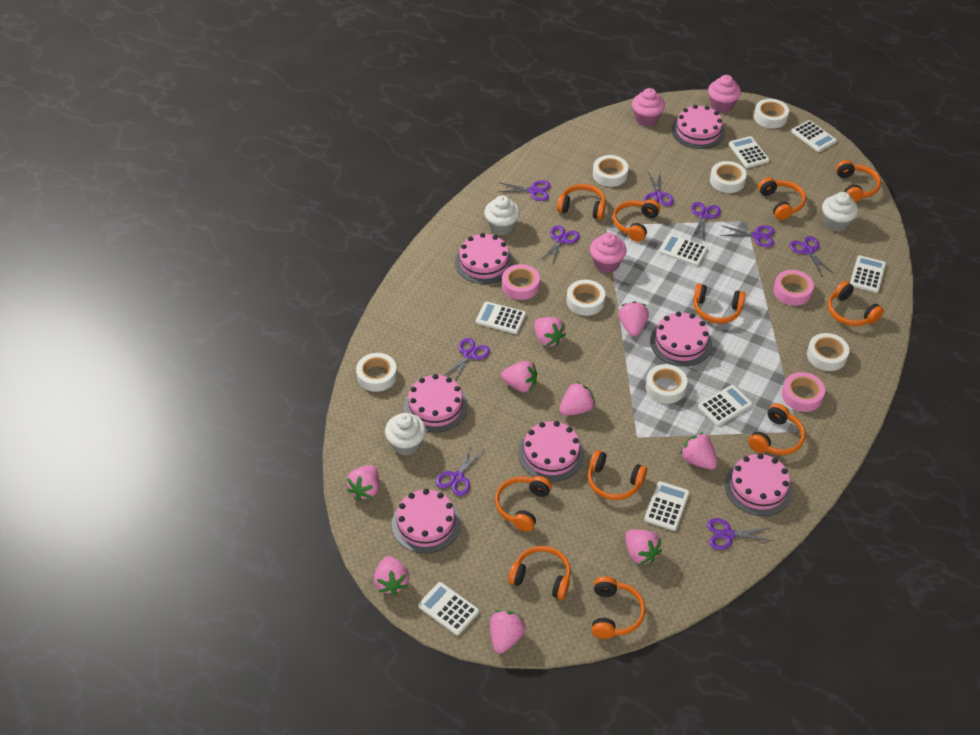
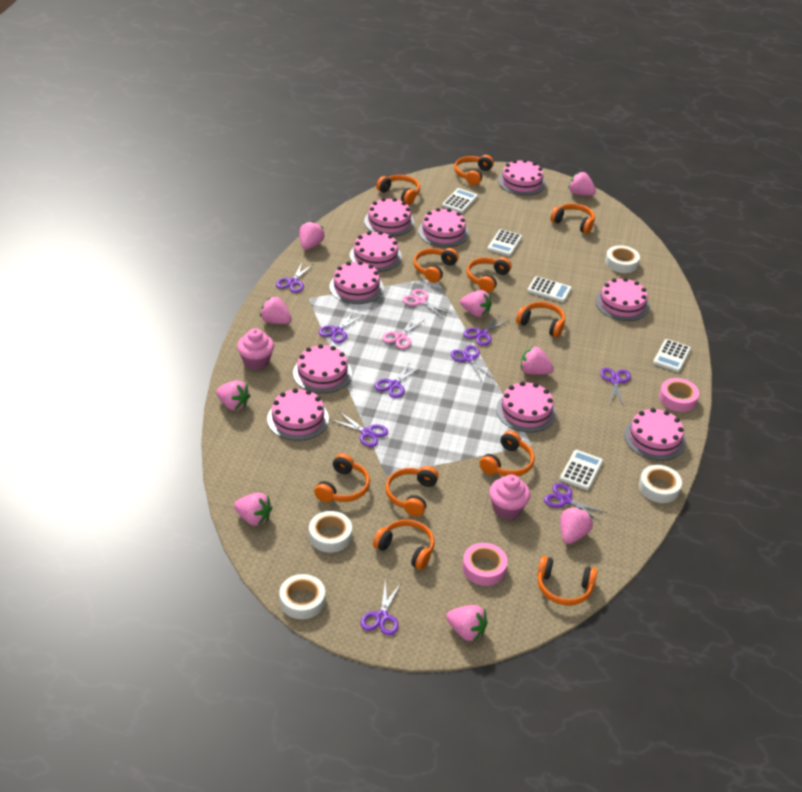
pink cake: [392,489,461,554] [404,374,468,432] [455,233,513,284] [518,421,584,481] [650,312,712,367] [672,105,725,149] [725,453,793,516] = 7 -> [267,388,329,441] [293,344,352,393] [329,261,383,304] [350,231,402,272] [364,198,414,237] [418,208,469,247] [496,381,556,432] [498,159,546,196] [595,278,650,321] [624,408,686,461] = 10
pink cupcake: [590,233,627,273] [632,88,665,126] [708,75,741,113] = 3 -> [237,328,274,370] [489,474,530,520] = 2
pink scissors: none = 0 -> [382,316,424,349] [402,289,452,319] = 2
pink tape: [502,264,540,300] [773,270,814,306] [782,372,825,412] = 3 -> [462,543,508,586] [659,378,699,412] = 2
white calculator: [418,582,479,636] [476,302,526,334] [644,481,690,531] [659,234,708,266] [698,385,753,426] [728,136,770,168] [791,120,837,152] [850,255,886,293] = 8 -> [442,188,478,213] [487,229,522,256] [527,276,572,303] [560,450,603,490] [653,339,691,372] = 5
white cupcake: [385,413,426,456] [484,196,520,236] [822,192,858,232] = 3 -> none = 0
white tape: [356,353,397,392] [567,280,605,316] [593,155,628,187] [646,364,687,404] [710,161,747,193] [754,99,789,128] [807,333,849,371] = 7 -> [279,574,325,619] [309,511,352,553] [605,245,640,273] [639,465,682,503] = 4

